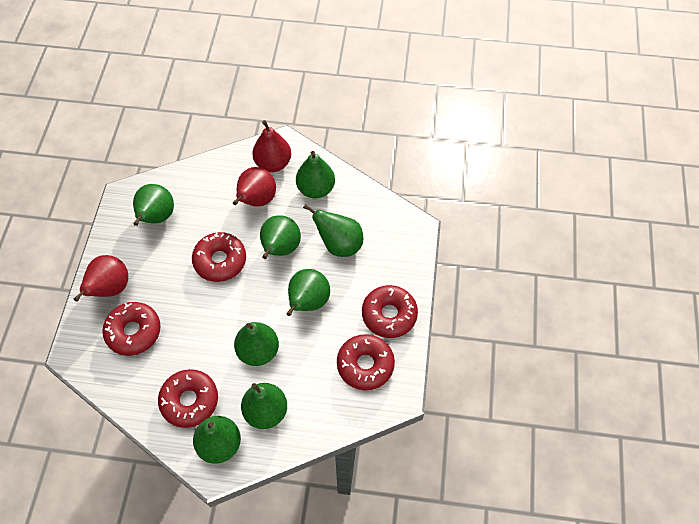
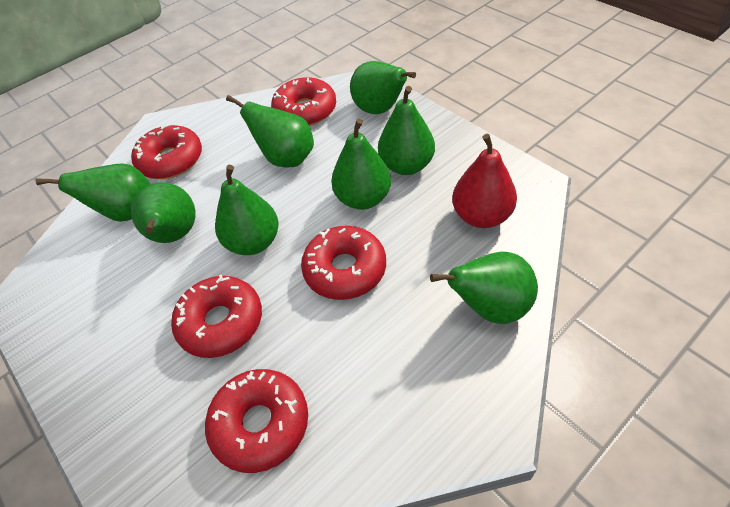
red pear: [74,255,128,302] [233,167,276,207] [252,120,291,172] = 3 -> [452,134,517,228] = 1

